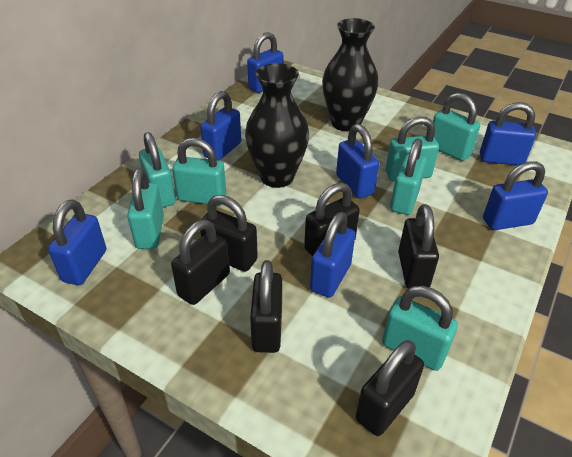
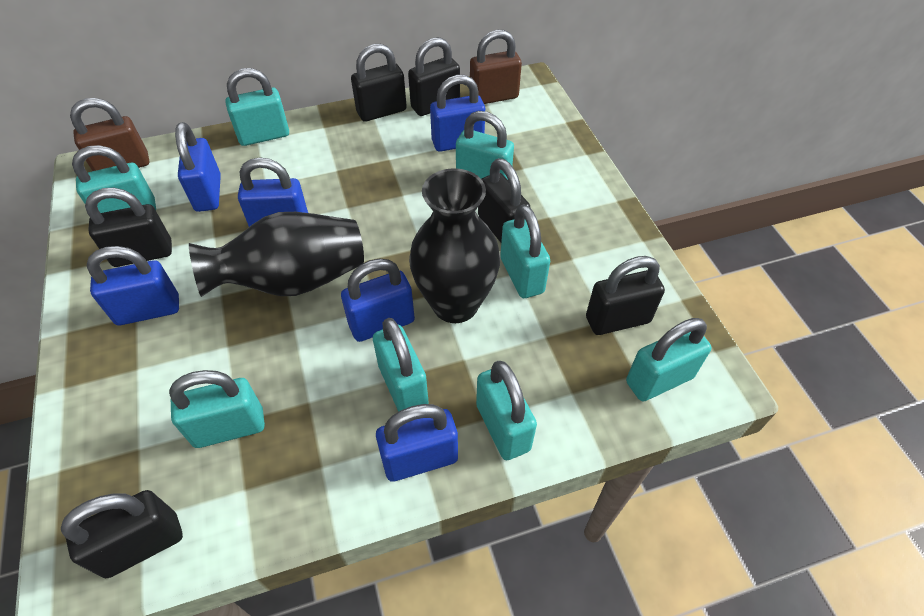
blue padlock: [48,199,106,285] [200,91,241,161] [247,32,283,93] [310,212,355,298] [336,124,379,199] [480,102,536,166] [483,161,548,230] = 7 -> [87,246,179,325] [175,122,221,212] [238,157,308,227] [341,259,415,342] [376,404,458,482] [430,75,485,152] = 6
brown padlock: none = 0 -> [70,98,149,171] [470,30,522,104] = 2
turquoise padlock: [127,168,164,249] [139,132,175,208] [172,138,226,205] [382,286,458,371] [385,116,439,181] [390,138,427,215] [433,93,480,161] = 7 -> [72,145,156,213] [169,370,265,448] [225,68,289,146] [373,318,429,412] [456,111,514,180] [476,361,537,460] [500,204,550,298] [626,318,711,401] = 8

